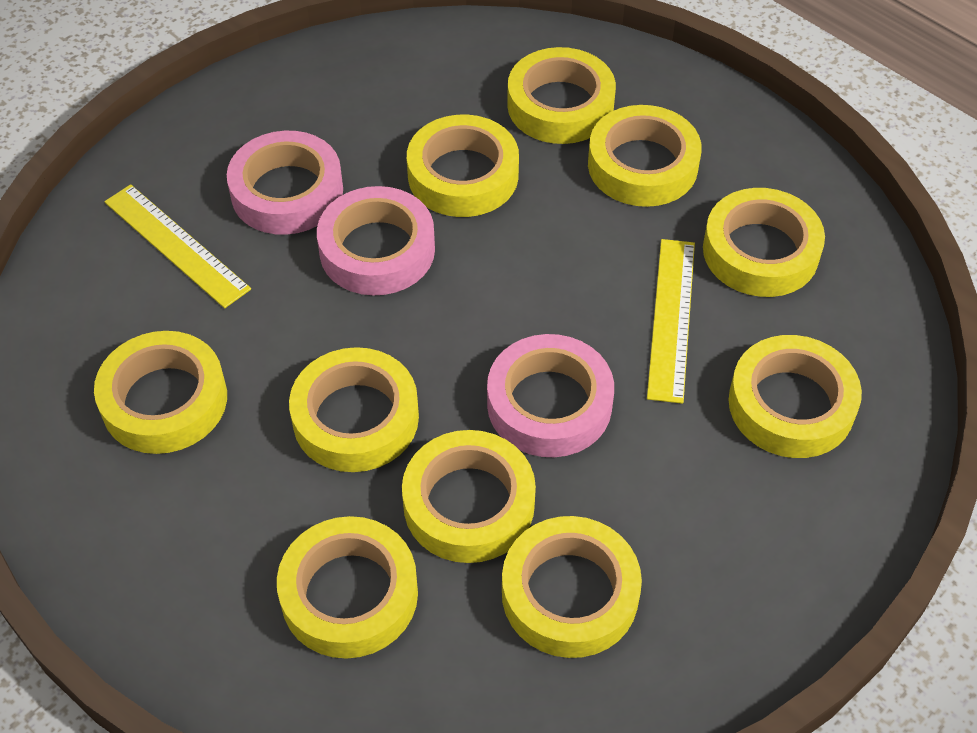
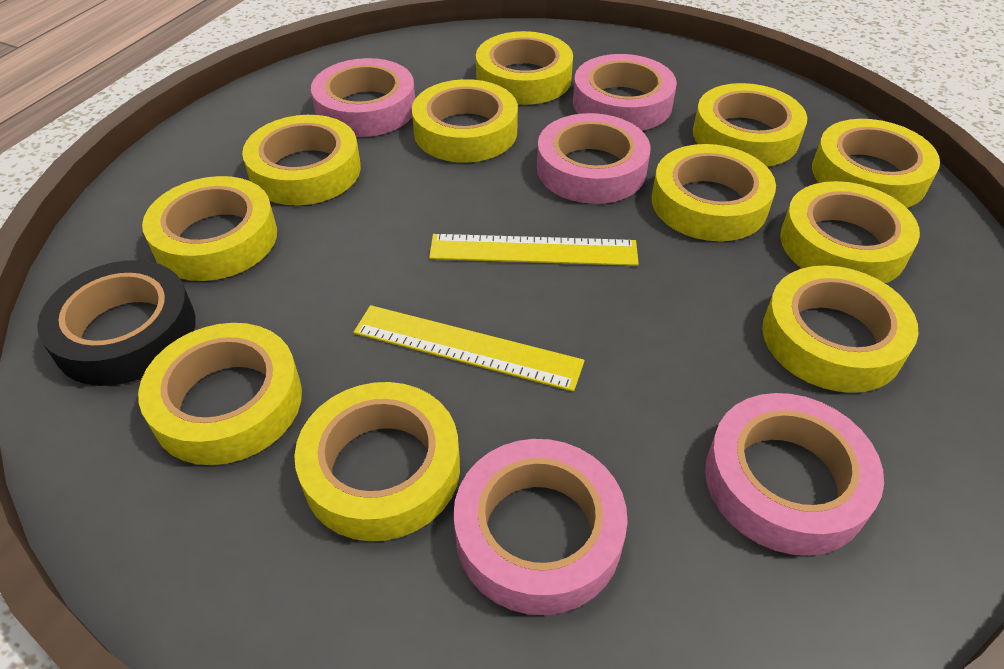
black tape: none = 0 -> [37,260,196,386] = 1
pink tape: [227,131,343,235] [317,186,435,296] [487,334,614,457] = 3 -> [311,58,415,137] [453,439,628,615] [537,113,651,204] [573,54,677,131] [705,393,884,556] = 5
yellow tape: [94,331,227,454] [277,516,418,659] [289,347,419,472] [402,430,536,563] [407,115,519,217] [502,516,642,658] [507,47,616,144] [588,105,702,207] [703,188,825,297] [729,335,862,458] = 10 -> [138,323,302,465] [142,176,277,281] [242,115,361,205] [294,382,460,541] [412,79,518,163] [476,31,573,105] [652,144,776,241] [693,83,807,167] [762,265,918,393] [780,181,920,283] [812,119,940,208] = 11

